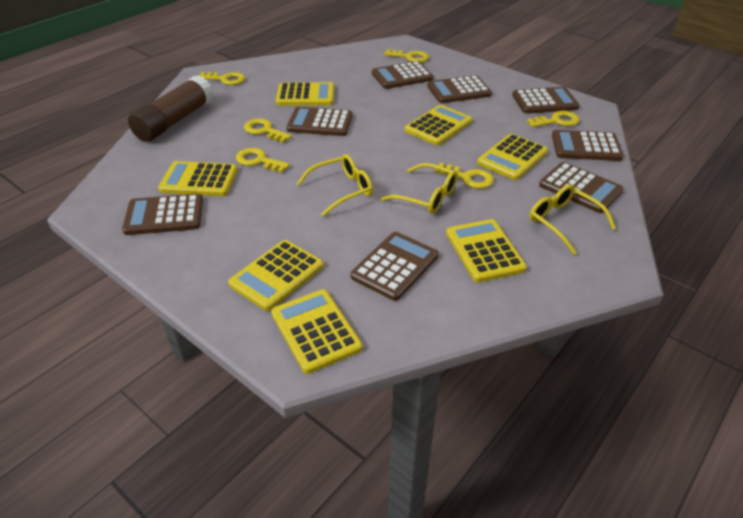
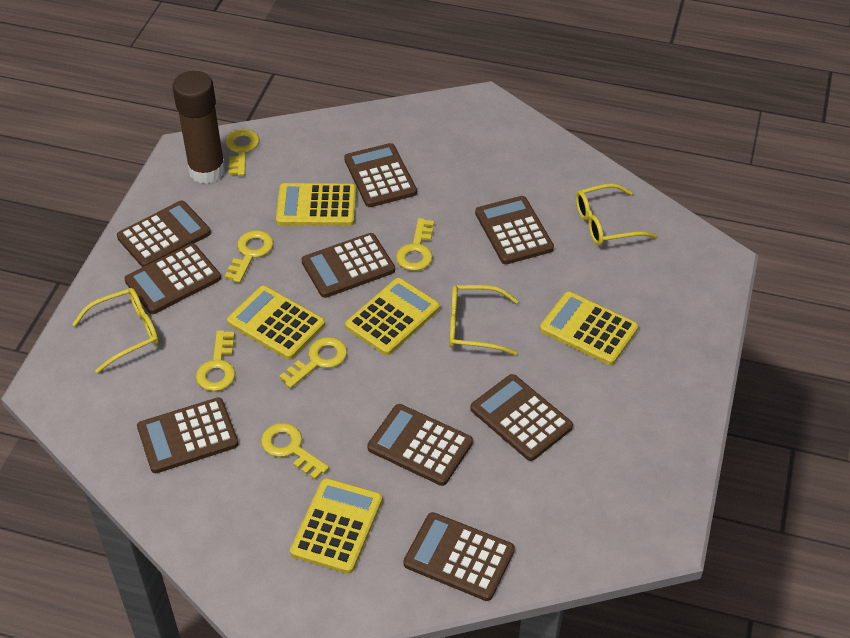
brown calculator: [122,194,203,235] [286,107,353,136] [351,232,439,301] [372,61,434,89] [427,75,492,103] [512,87,580,114] [539,162,624,213] [552,130,624,161] = 8 -> [117,201,211,267] [124,243,221,314] [137,397,239,473] [301,233,395,298] [344,143,417,207] [367,404,473,486] [403,512,515,601] [471,374,573,461] [475,196,554,264] = 9
yellow calculator: [158,161,238,196] [228,240,324,311] [271,289,363,374] [276,82,334,106] [405,105,472,145] [446,219,527,282] [477,134,548,180] = 7 -> [227,286,325,360] [276,183,356,226] [290,478,382,574] [345,278,440,355] [540,292,639,365] = 5

